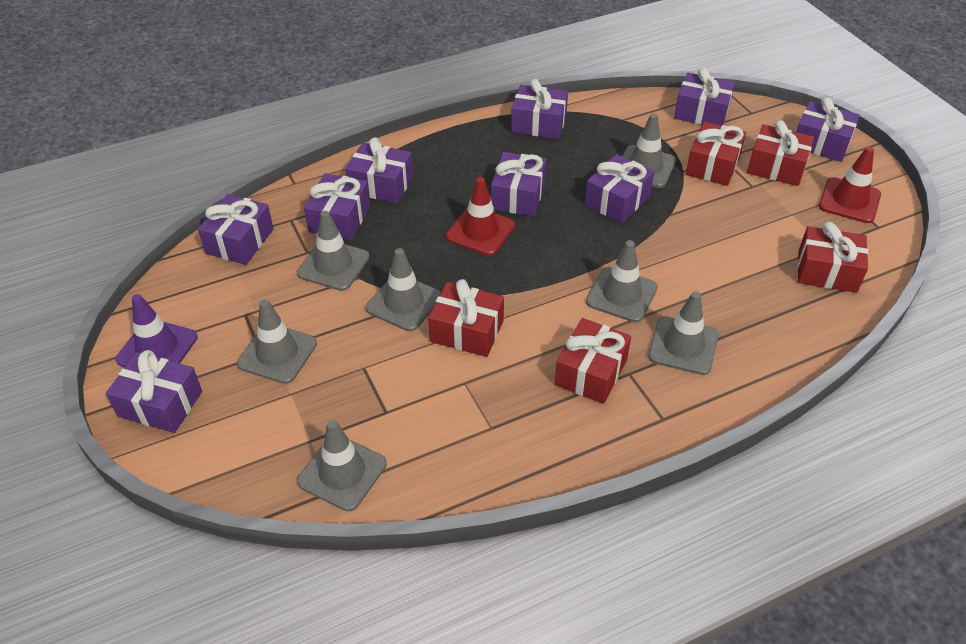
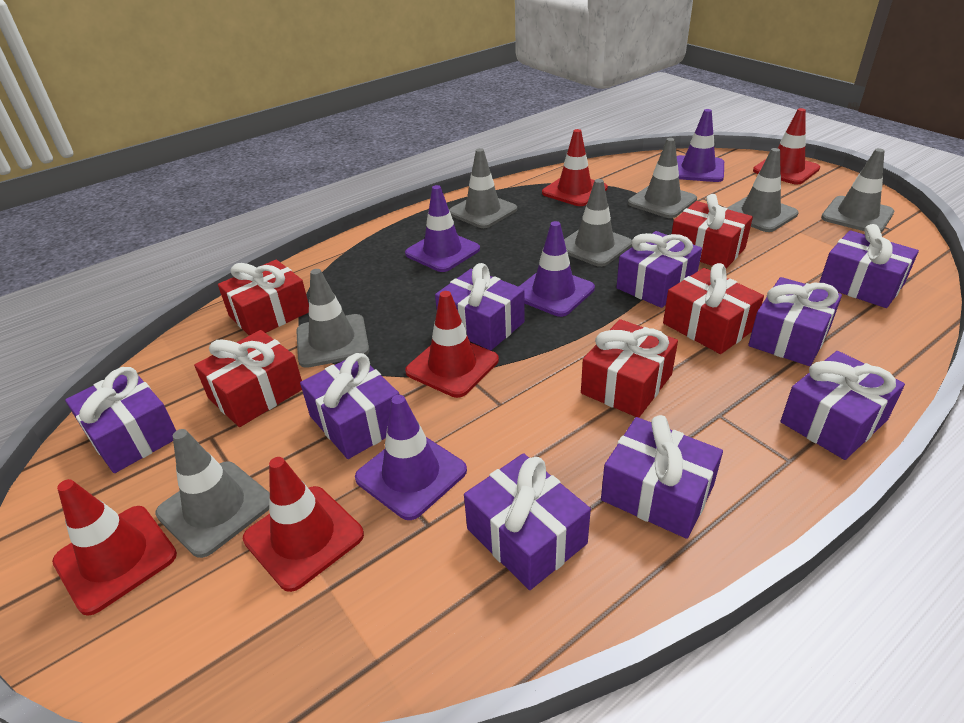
purple traffic cone: [116,294,198,367] = 1 -> [355,395,467,520] [405,185,480,272] [519,221,595,317] [677,109,724,182] = 4
red traffic cone: [446,177,515,256] [819,147,881,223] = 2 -> [52,479,177,616] [243,457,364,592] [405,291,499,398] [542,129,608,206] [753,108,820,185] = 5

